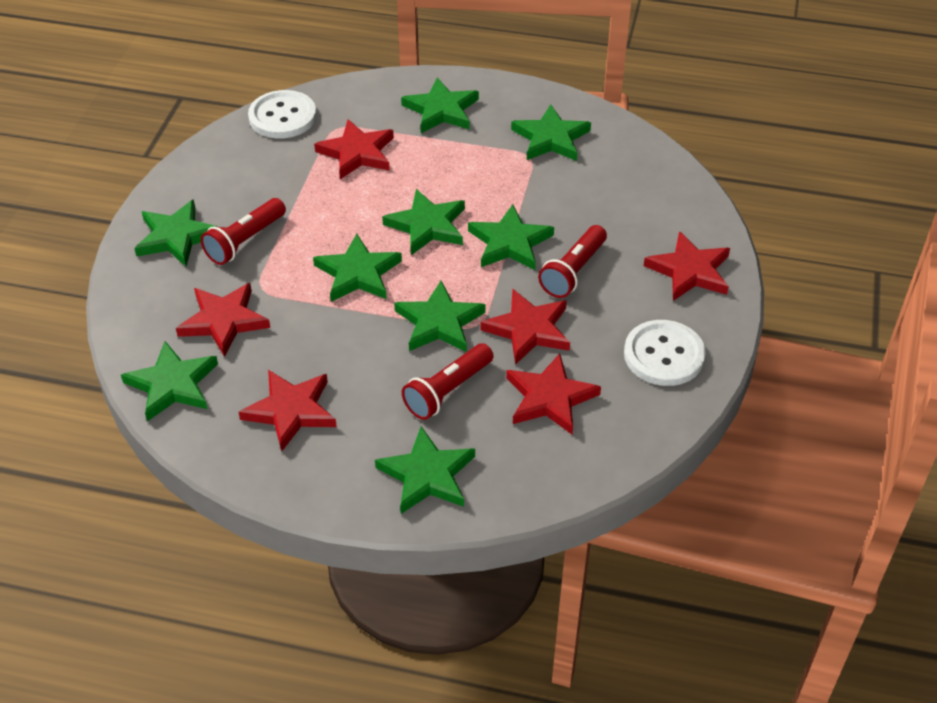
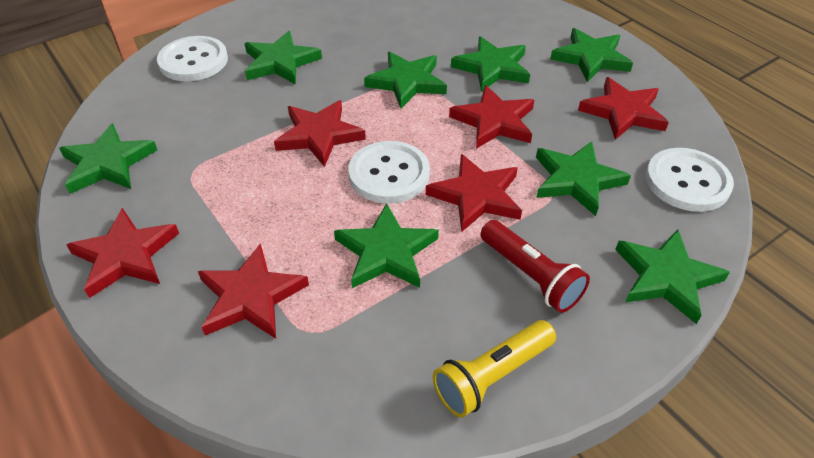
green star: [121,341,218,422] [134,199,218,267] [313,234,402,302] [375,426,475,514] [382,189,465,255] [394,281,486,352] [401,78,479,133] [468,204,554,270] [511,104,591,161] = 9 -> [59,123,157,194] [244,31,322,85] [334,203,439,288] [364,51,447,109] [451,36,530,92] [536,141,631,216] [550,28,633,82] [615,229,730,324] = 8
red flashlight: [201,198,286,265] [402,343,494,420] [538,225,607,298] = 3 -> [481,220,590,313] = 1
white button: [248,90,317,139] [624,320,706,386] = 2 -> [157,36,228,81] [348,141,430,204] [646,148,734,212] = 3
yellow flashlight: none = 0 -> [433,320,556,418] = 1

